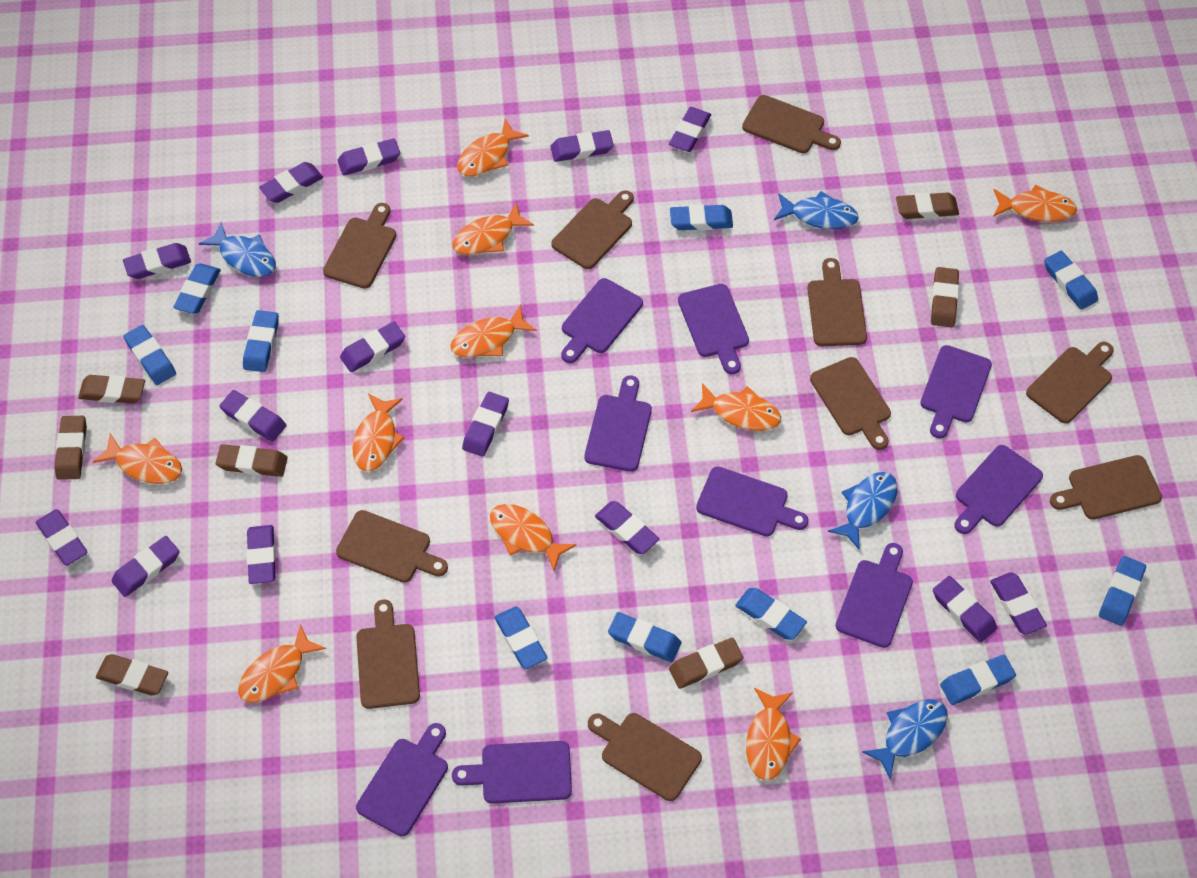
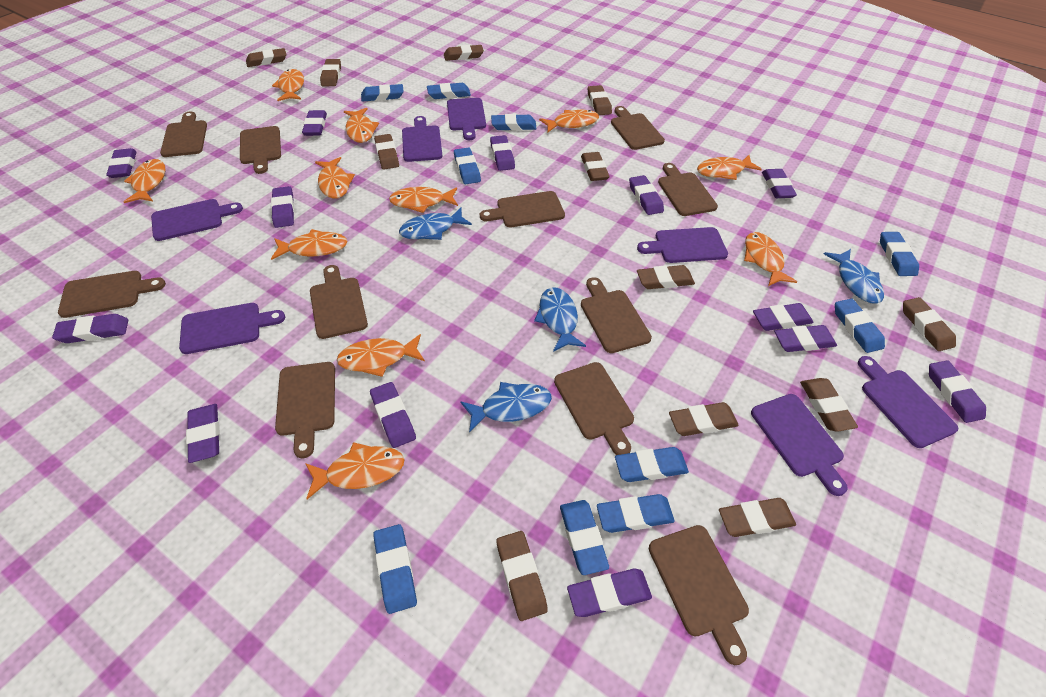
brown cutting board: [323,203,396,289] [336,510,448,583] [356,599,420,709] [551,190,634,269] [588,713,702,801] [742,95,841,153] [807,258,867,346] [810,357,891,450] [1026,342,1114,424] [1050,455,1162,520] = 10 -> [58,271,166,318] [160,111,207,157] [240,126,281,174] [275,362,335,458] [310,265,368,339] [480,191,565,227] [554,362,634,455] [581,277,652,353] [611,106,665,150] [649,525,749,665] [658,163,718,216] = 11
brown eraser: [55,416,87,480] [78,375,145,404] [96,654,168,696] [216,444,287,477] [669,638,743,689] [896,192,959,219] [931,267,959,327] = 7 -> [246,48,286,67] [320,59,341,86] [374,134,399,170] [444,45,484,61] [496,531,548,621] [581,152,610,181] [588,85,612,115] [637,265,695,289] [669,402,739,436] [719,498,796,537] [800,378,858,432] [903,297,956,351] = 12
orange fish: [93,434,182,484] [238,624,326,703] [353,394,405,471] [450,305,537,357] [452,202,534,255] [457,119,529,176] [490,504,576,571] [691,383,781,431] [746,688,801,780] [993,184,1077,222] = 10 -> [124,159,165,203] [271,229,348,260] [272,69,304,101] [305,442,404,499] [315,157,355,199] [337,334,425,377] [344,108,379,143] [389,187,458,213] [539,110,599,133] [697,155,762,180] [744,232,797,286] = 11
purple cutting board: [356,723,448,836] [452,741,572,803] [561,278,643,363] [584,375,652,472] [678,284,749,374] [696,466,809,536] [836,543,913,648] [920,345,992,439] [954,445,1043,534] = 9 -> [151,199,243,241] [179,303,285,354] [402,116,442,162] [447,98,486,140] [637,227,728,263] [751,394,848,496] [858,356,958,448] = 7
purple eraser: [36,509,88,566] [112,536,179,597] [123,243,191,279] [219,390,286,442] [247,525,276,584] [259,162,323,203] [337,138,400,176] [340,322,405,372] [462,392,509,457] [550,130,614,162] [595,501,660,554] [669,107,711,152] [933,576,997,642] [990,572,1047,635] = 14 -> [52,314,128,343] [106,148,137,178] [186,404,220,463] [271,186,295,228] [302,110,327,136] [370,382,416,448] [490,135,515,171] [567,568,652,617] [629,175,664,215] [753,303,814,331] [762,169,797,198] [774,325,837,352] [929,360,986,423] = 13

